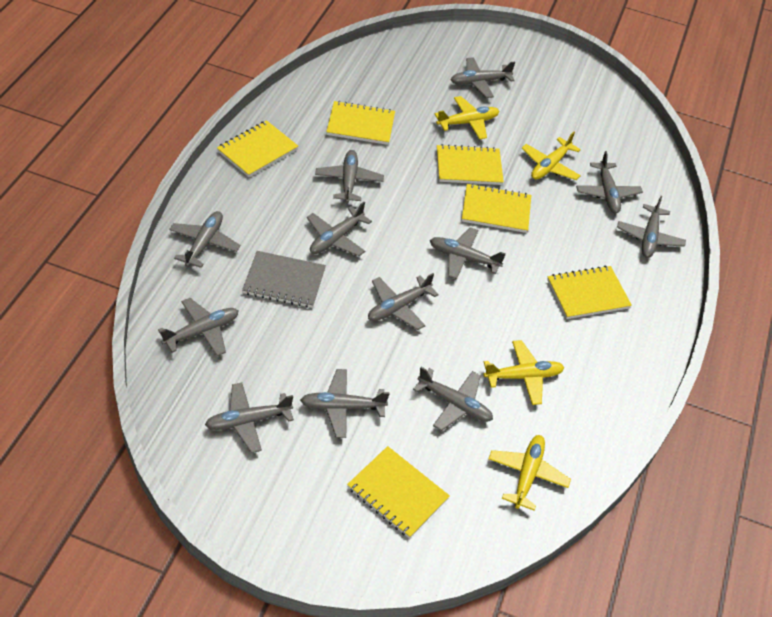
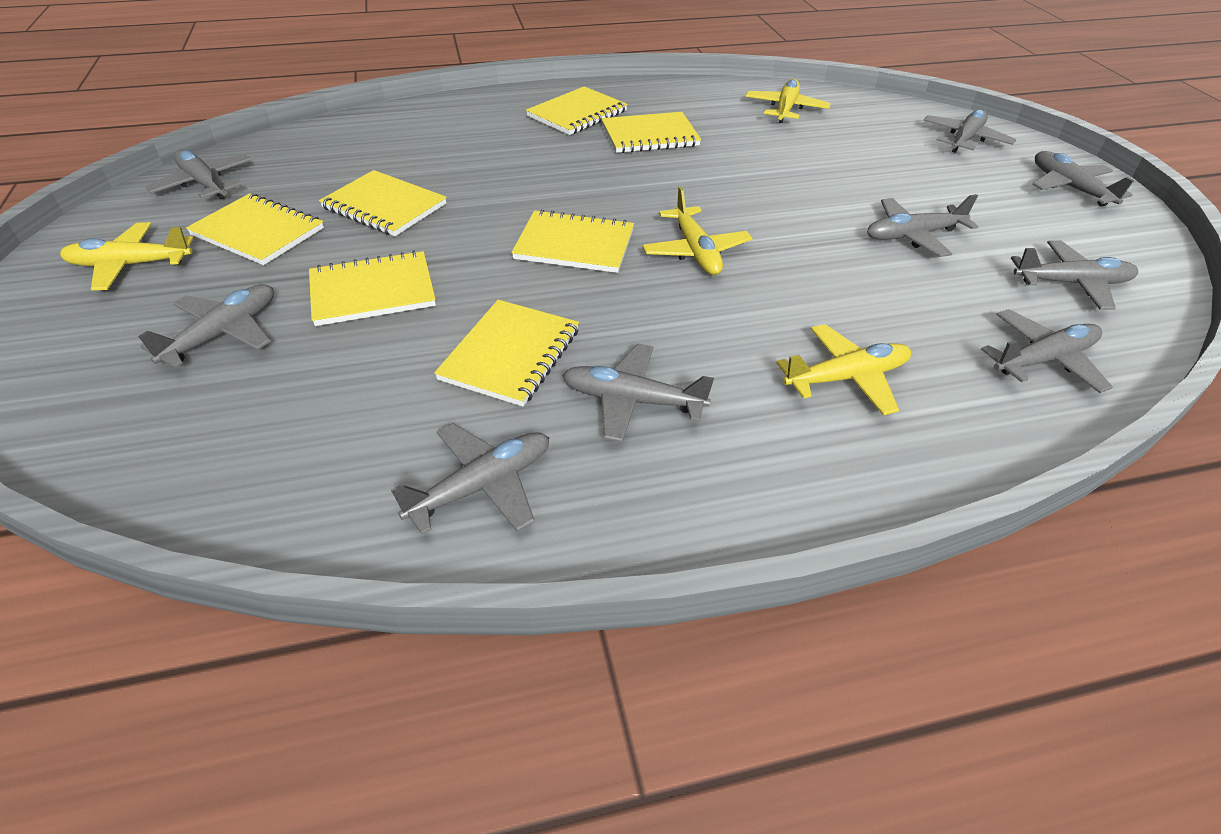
grey notebook: [242,251,326,308] = 1 -> none = 0
grey plane: [158,298,238,356] [169,211,240,268] [205,383,294,453] [300,369,390,438] [307,202,372,256] [315,150,384,203] [368,273,439,330] [413,367,493,431] [430,227,506,279] [451,57,515,98] [576,151,643,213] [617,196,686,258] = 12 -> [138,284,274,368] [146,150,251,200] [391,424,549,535] [562,344,714,442] [867,194,978,257] [923,109,1016,153] [981,309,1113,393] [1011,241,1138,310] [1032,151,1134,207] = 9
yellow notebook: [217,120,298,177] [326,101,395,145] [347,446,450,538] [437,144,504,185] [462,183,531,233] [547,266,632,319] = 6 -> [186,193,324,265] [309,250,436,326] [319,170,447,236] [434,300,579,406] [511,209,634,273] [526,86,628,135] [602,112,701,153] = 7

